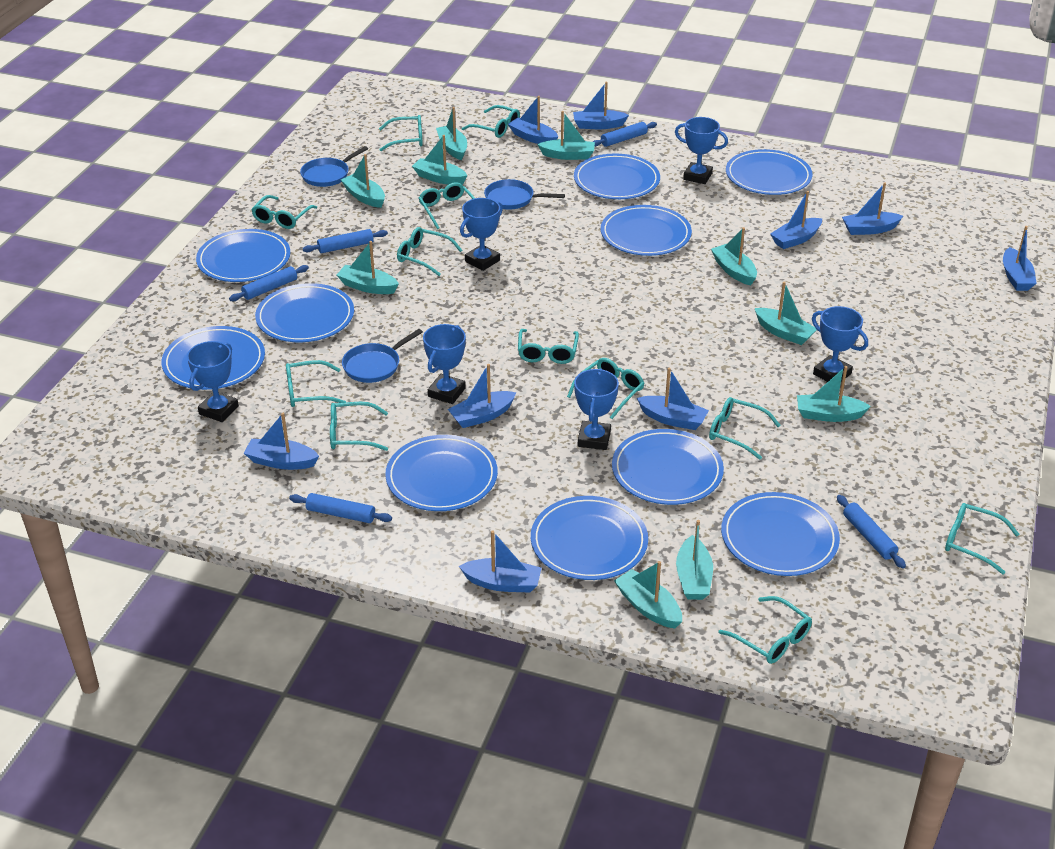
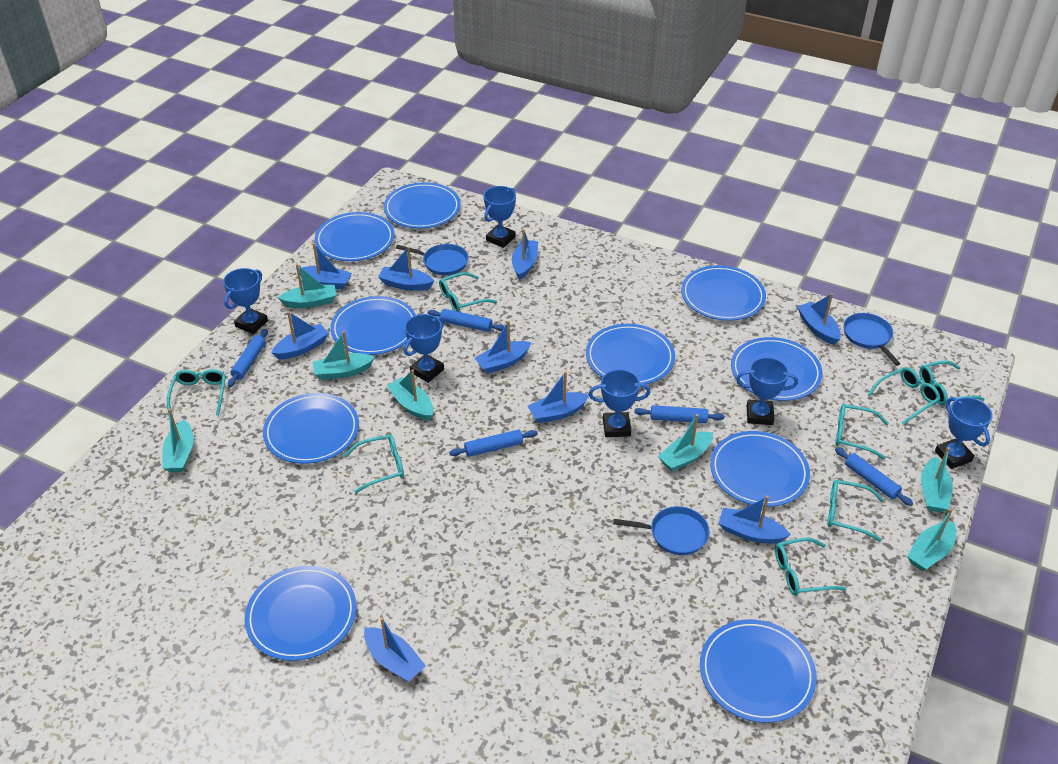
turquoise boat: [337,241,399,294] [341,154,385,208] [412,135,468,185] [436,107,467,160] [537,111,595,160] [614,561,682,629] [676,520,713,600] [711,227,757,285] [755,282,817,345] [797,366,871,422] = 10 -> [162,409,194,472] [277,264,336,308] [312,331,375,380] [387,369,433,421] [658,414,713,472] [907,508,957,571] [921,447,953,512] = 7
turquoise glasses: [251,195,317,229] [286,360,346,407] [330,402,388,451] [379,115,423,151] [397,227,462,276] [419,182,475,229] [462,105,520,138] [518,329,579,364] [567,358,645,419] [709,397,781,460] [718,596,812,664] [945,503,1019,575] = 12 -> [167,369,226,416] [344,434,404,493] [439,272,497,312] [775,538,846,596] [828,480,884,541] [835,404,889,460] [867,367,940,425] [919,360,985,406] = 8

